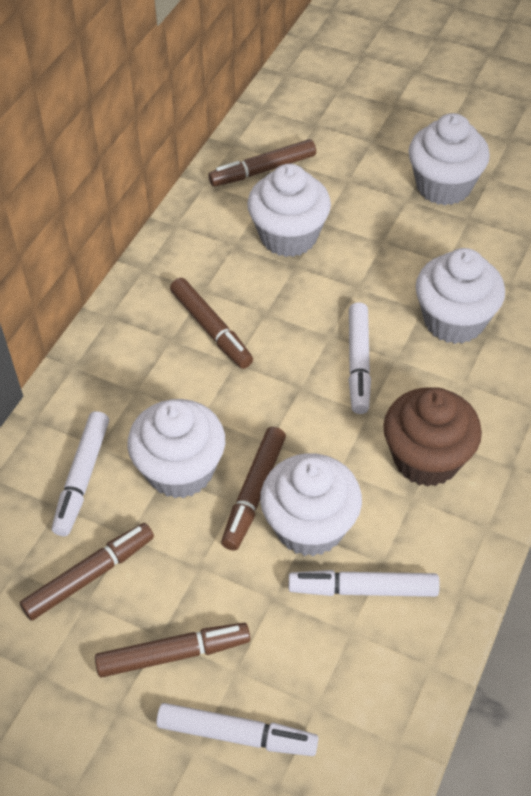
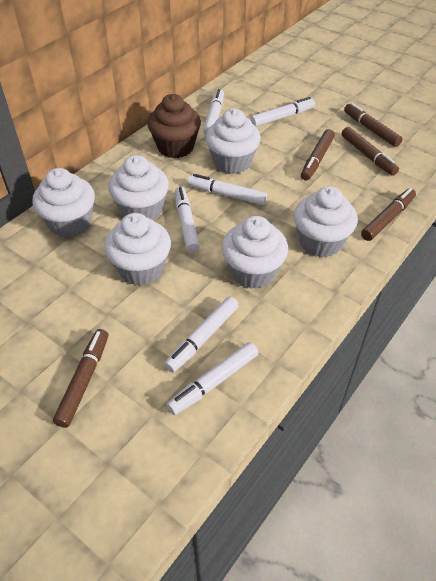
white cupcake: [127,399,225,498] [247,164,331,257] [260,453,362,556] [409,113,490,205] [416,248,505,344] = 5 -> [32,168,95,238] [104,213,171,286] [108,155,169,220] [206,109,261,174] [222,216,288,289] [294,186,358,258] = 6
white marker: [52,411,109,536] [156,703,318,756] [289,570,440,597] [348,302,371,414] = 4 -> [164,297,239,373] [167,342,258,415] [175,187,200,253] [187,174,267,205] [203,89,224,136] [251,97,315,126] = 6

